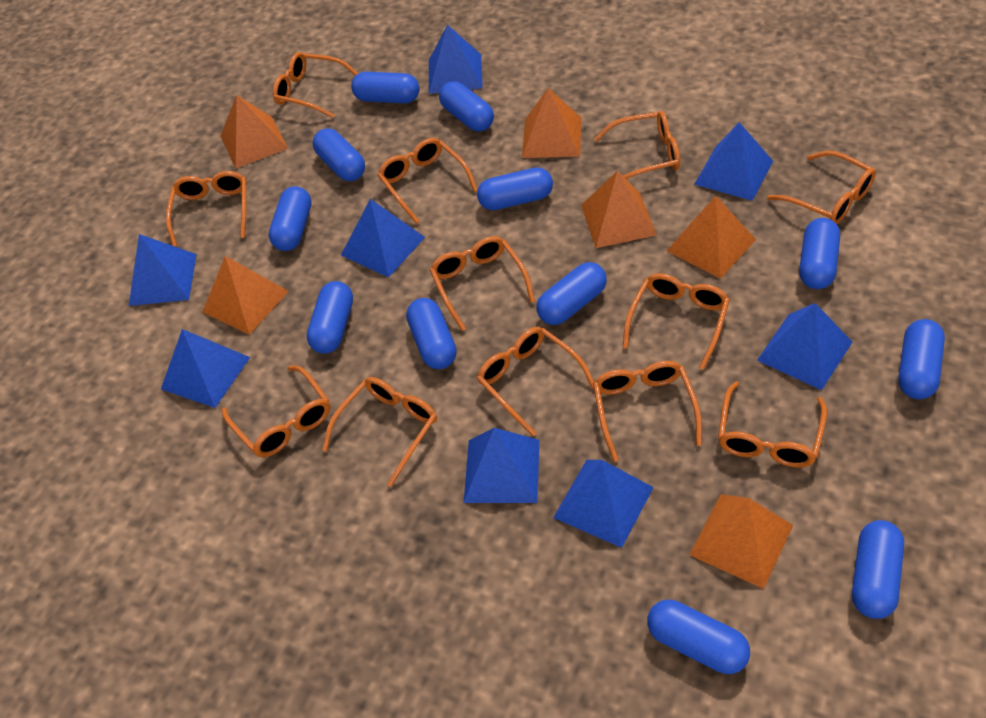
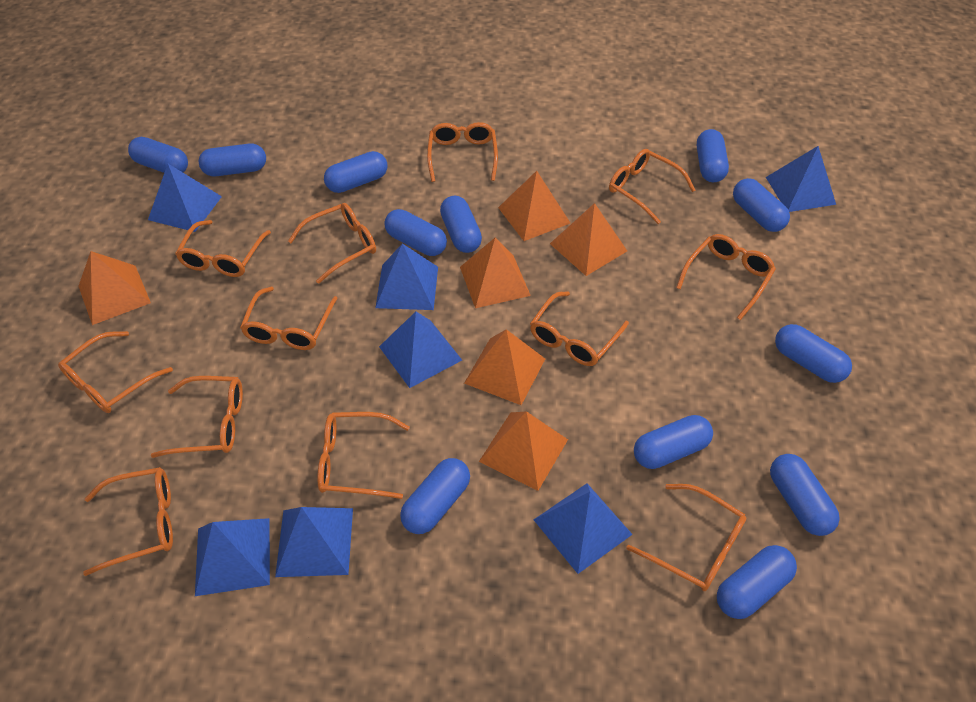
blue pyramid: [129,234,197,306] [161,329,250,408] [341,199,425,278] [429,25,483,94] [464,428,540,503] [553,460,654,548] [694,122,773,201] [757,303,852,390] = 8 -> [148,164,222,232] [195,518,270,596] [275,507,353,577] [375,244,438,310] [379,312,462,388] [534,484,633,574] [766,146,836,212] = 7

